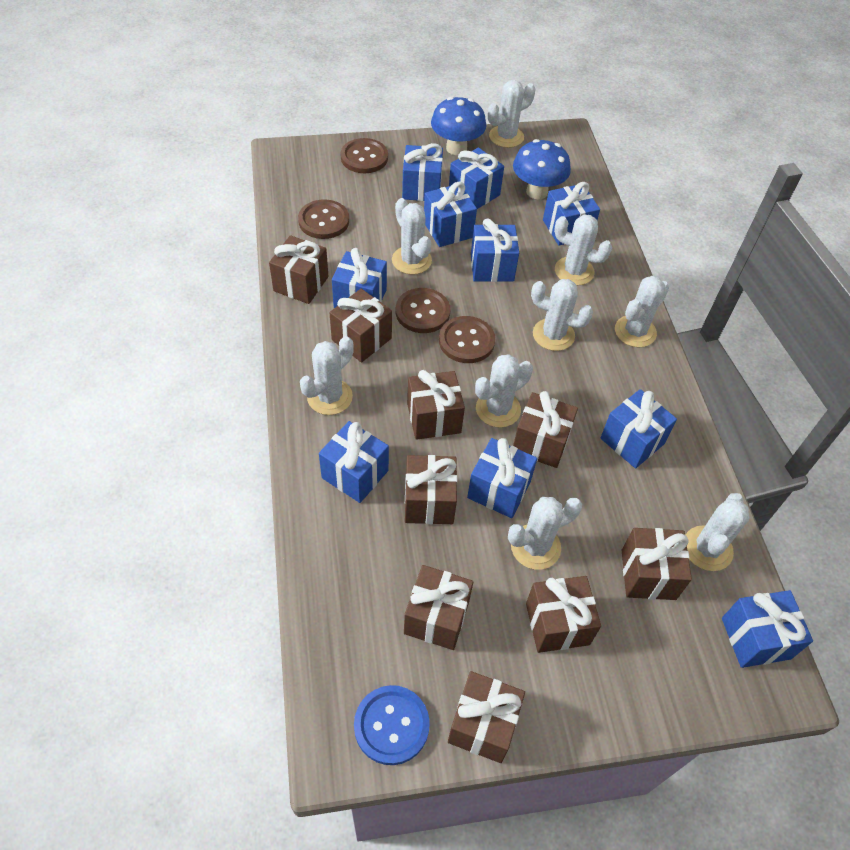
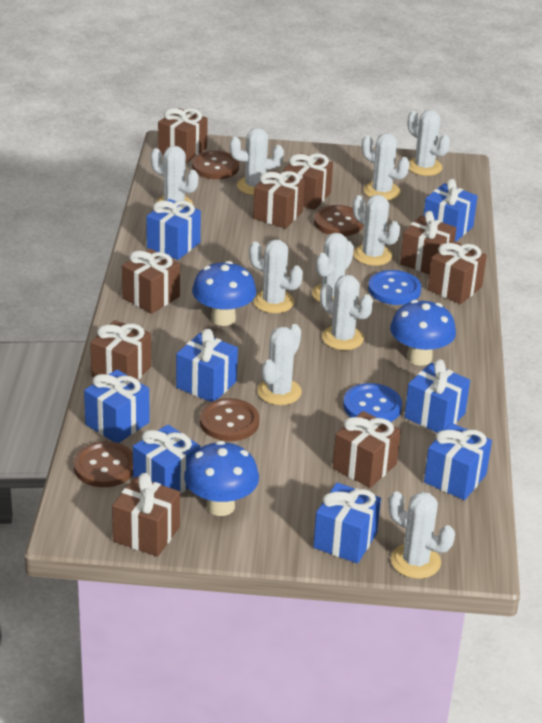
blue button: [354,685,430,765] = 1 -> [343,383,402,422] [368,270,421,305] = 2
blue gift: [319,421,389,503] [332,248,387,308] [402,143,443,201] [424,182,477,247] [449,147,504,209] [467,438,537,518] [471,219,519,282] [543,182,600,246] [601,389,677,468] [722,590,813,668] = 10 -> [84,369,150,443] [133,425,201,494] [146,199,201,260] [176,329,238,402] [313,483,381,564] [404,359,470,433] [423,179,478,241] [424,423,492,500] = 8
blue mushroom: [431,97,486,155] [513,139,571,199] = 2 -> [184,441,259,516] [192,261,256,326] [390,300,456,366] = 3
white cactus: [300,336,354,415] [392,198,432,275] [475,354,533,428] [488,80,535,148] [508,497,582,570] [531,279,593,351] [554,215,612,285] [615,276,669,348] [686,493,750,571] = 9 -> [151,146,198,204] [230,128,284,195] [249,240,303,313] [257,324,302,405] [312,233,354,303] [320,275,373,350] [353,195,400,266] [362,133,410,200] [388,491,455,579] [408,110,450,176] = 10

